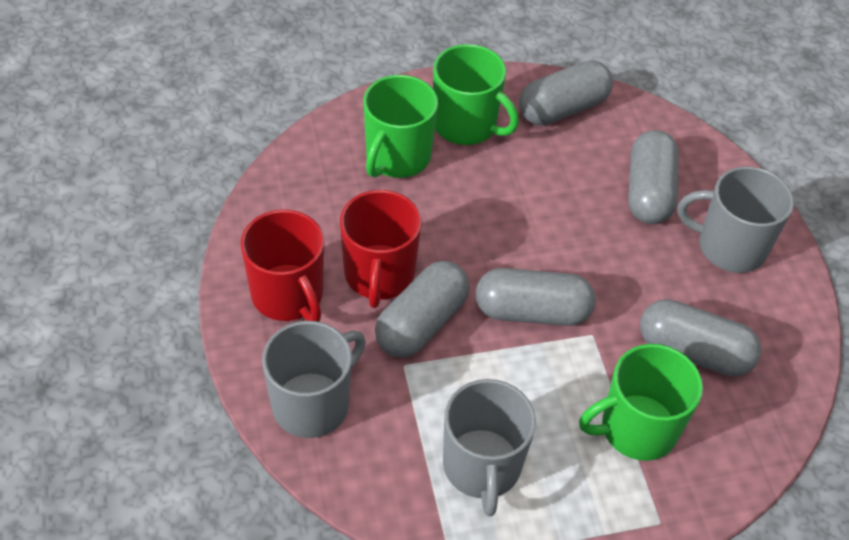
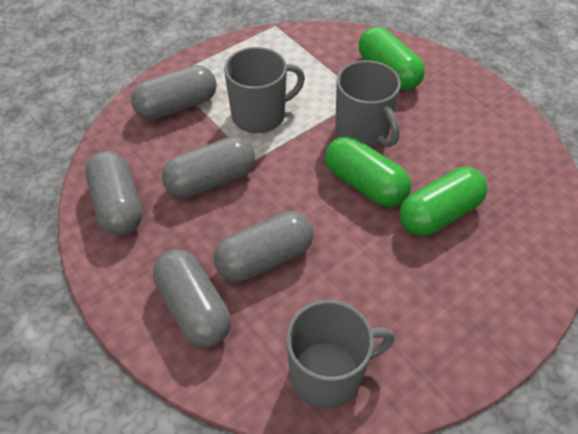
green capsule: none = 0 -> [325,136,411,207] [359,27,425,90] [399,167,488,236] = 3
green mug: [363,75,438,178] [433,44,519,145] [579,344,703,461] = 3 -> none = 0
red mug: [241,210,324,322] [340,190,421,308] = 2 -> none = 0

